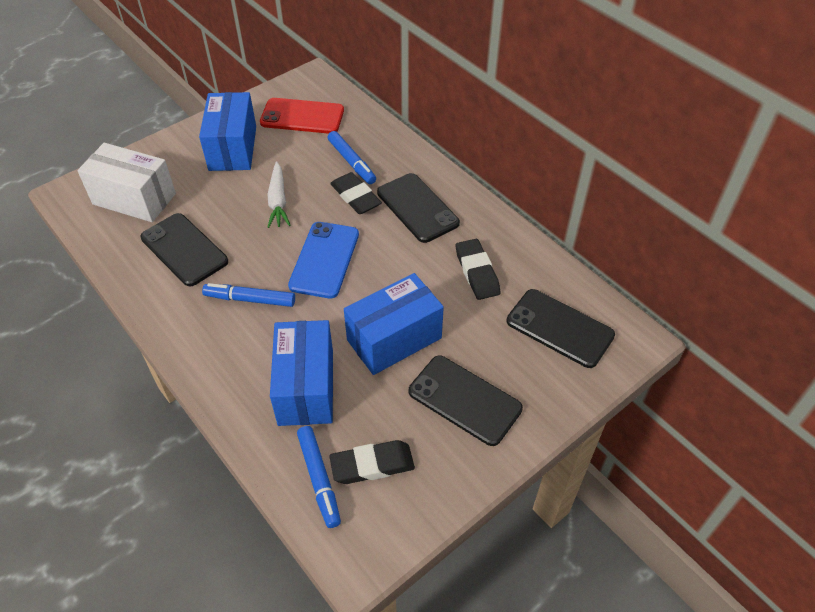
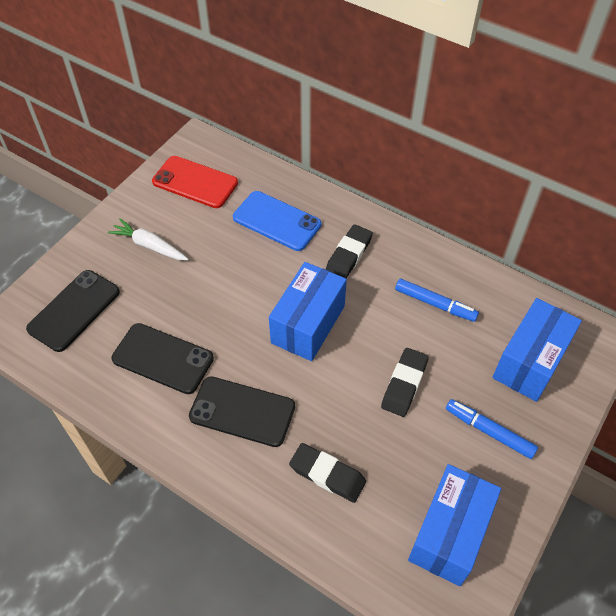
black phone: [140,213,228,286] [377,173,460,243] [409,356,523,446] [507,289,615,368] = 4 -> [26,270,120,352] [111,323,214,394] [189,376,295,447] = 3
blue marker: [202,283,295,307] [297,426,341,528] [327,131,376,184] = 3 -> [395,279,479,322] [446,399,538,459] = 2
white box: [77,143,176,222] = 1 -> none = 0

